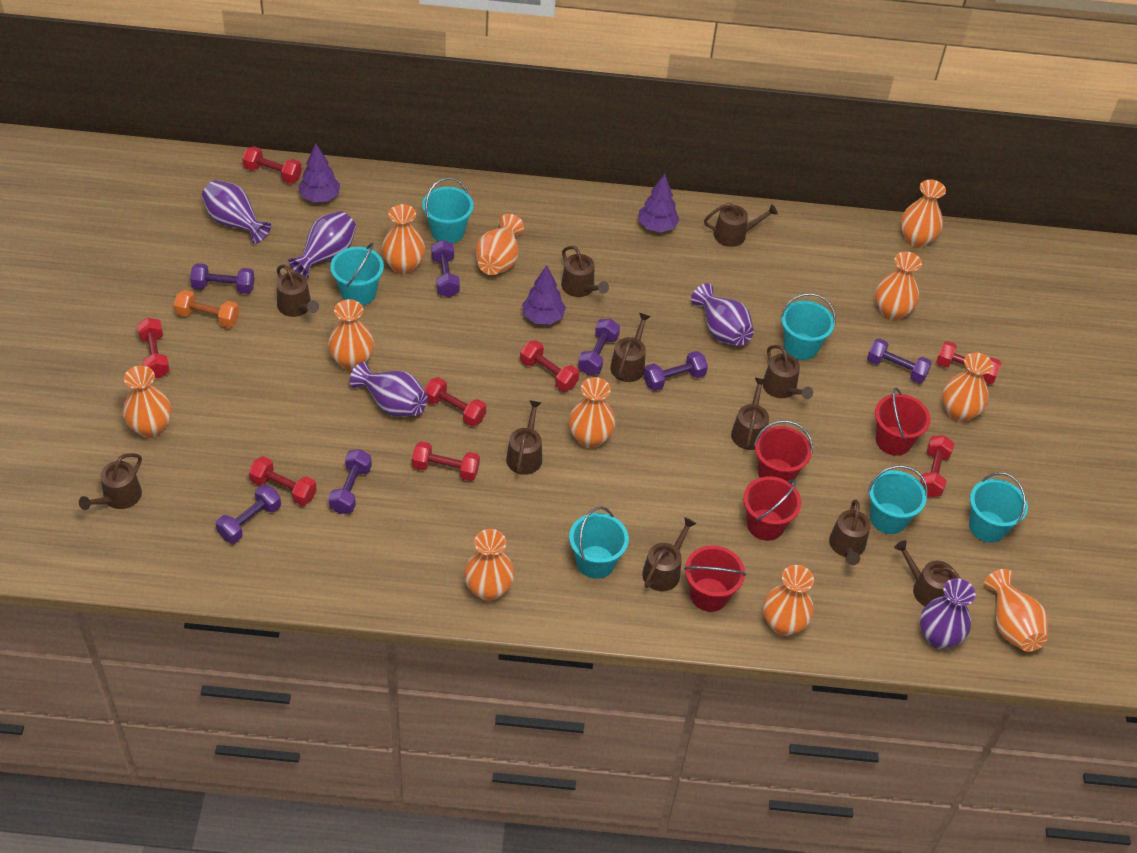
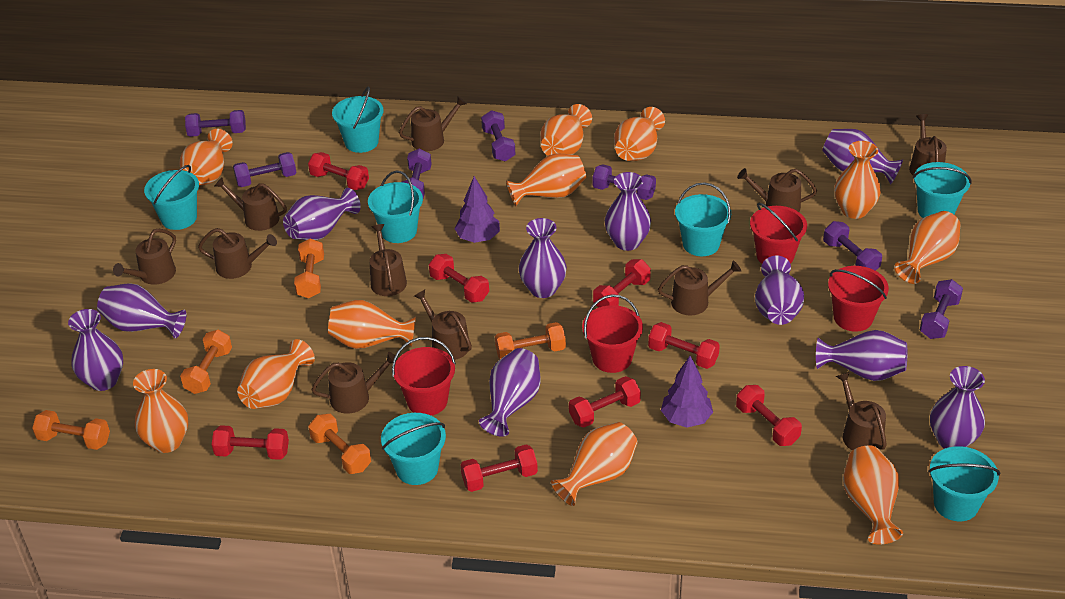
orange dumbbell: [174,290,239,328] = 1 -> [32,410,110,450] [180,330,232,394] [294,238,324,298] [309,414,371,474] [495,322,566,359] = 5
purple tree: [298,143,340,202] [522,265,566,325] [638,174,679,233] = 3 -> [455,176,500,243] [661,356,713,428] = 2
purple vase: [202,180,271,244] [288,211,356,279] [350,362,428,417] [691,283,754,346] [920,578,976,649] = 5 -> [68,309,123,391] [97,283,186,338] [283,188,361,240] [479,348,541,437] [519,218,567,298] [605,172,651,251] [755,256,804,325] [816,330,907,381] [822,129,903,184] [930,366,985,449] = 10
turquoise bucket: [330,243,384,306] [422,177,474,243] [569,506,629,579] [780,293,836,360] [868,465,928,534] [969,472,1028,543] = 6 -> [144,165,199,230] [332,87,384,153] [368,171,423,243] [381,413,446,485] [675,182,731,256] [913,162,972,218] [928,446,1000,521] = 7

